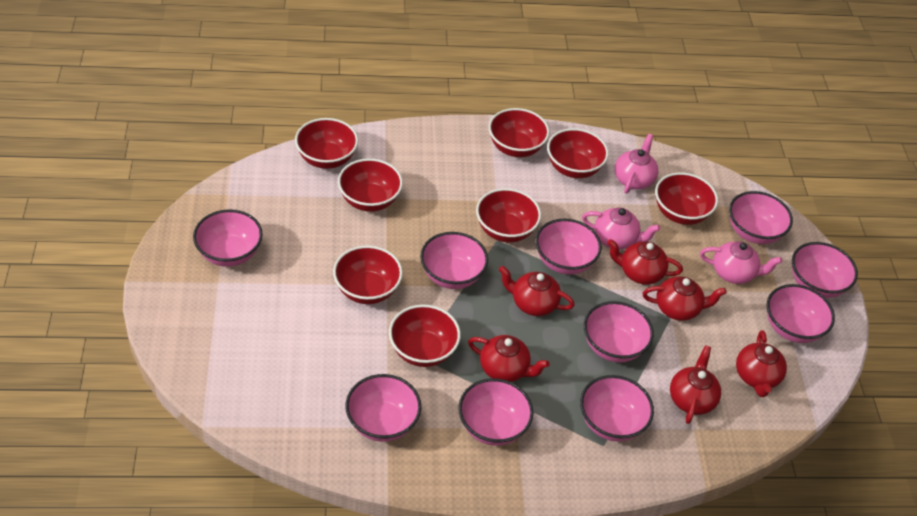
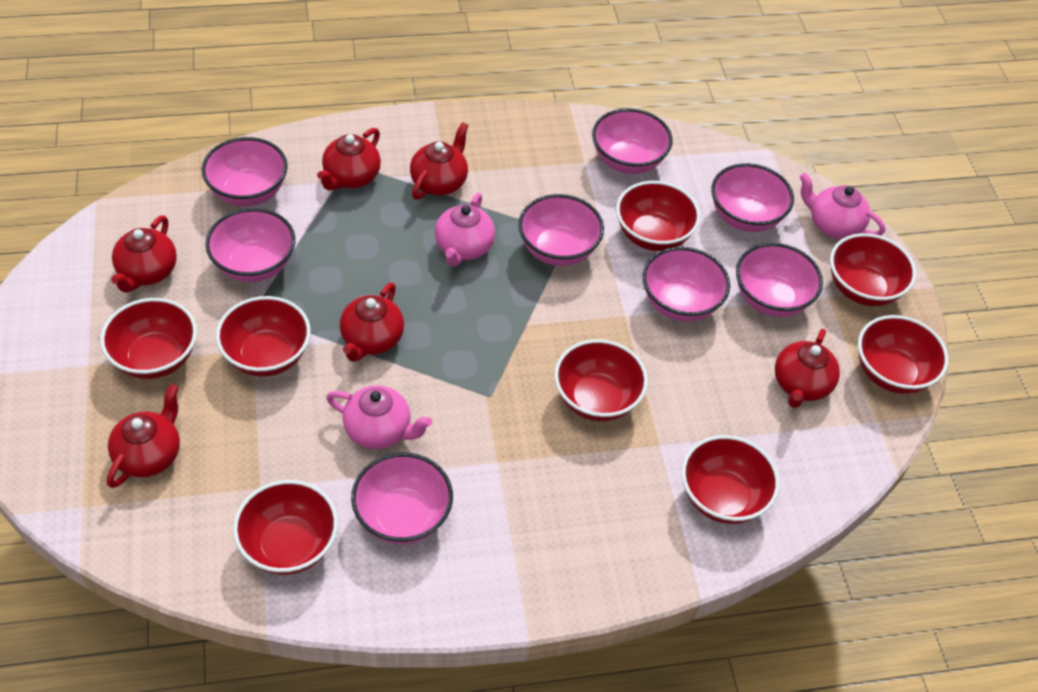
pink bowl: [193,209,263,267] [345,374,421,442] [420,232,488,289] [458,378,533,446] [535,219,602,275] [580,375,654,441] [584,301,654,362] [729,191,793,244] [766,284,835,343] [792,242,858,298] = 10 -> [201,137,288,206] [205,208,295,282] [351,453,453,544] [518,194,604,266] [592,108,673,174] [642,247,730,322] [711,163,794,232] [736,243,823,317] = 8

